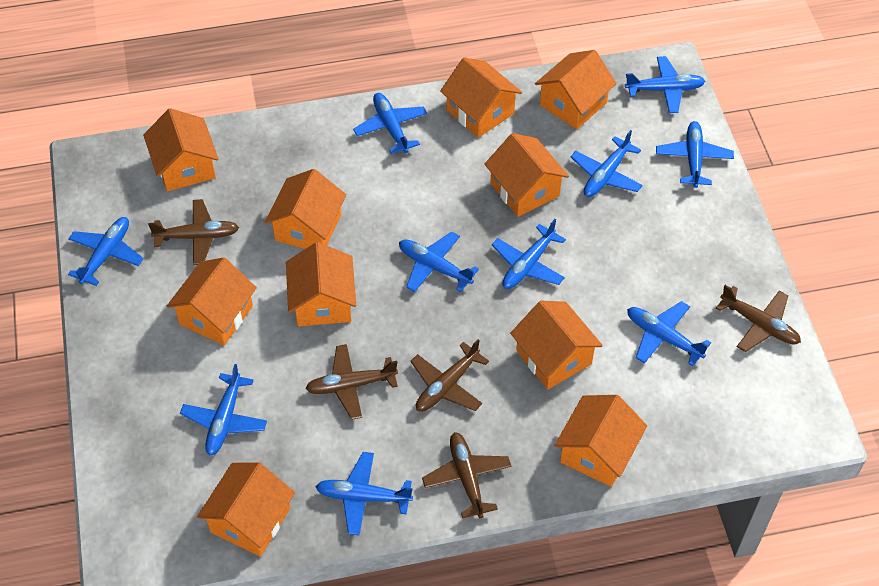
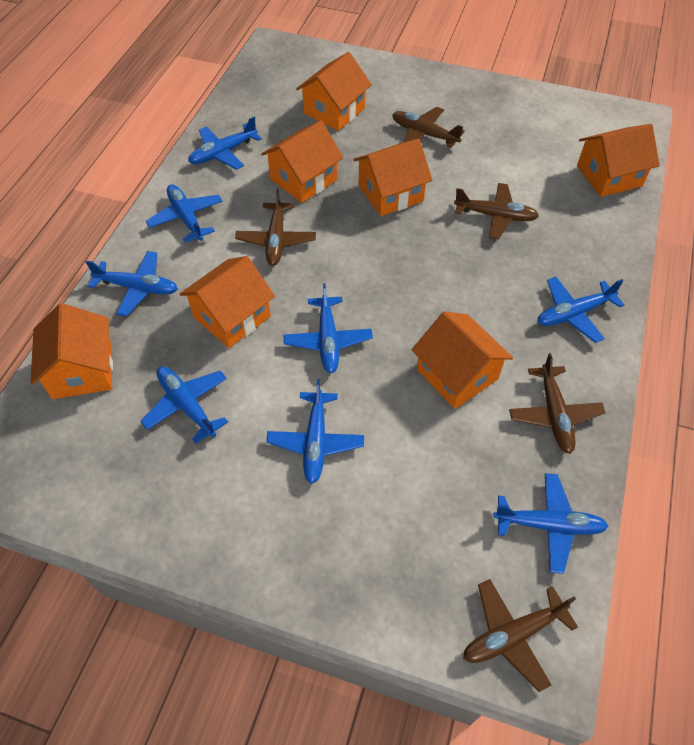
blue plane: [68,217,144,286] [180,364,267,456] [315,452,413,535] [353,93,427,154] [399,232,479,292] [492,219,566,289] [571,130,643,197] [625,56,705,113] [627,301,711,366] [656,121,734,188] = 10 -> [86,251,178,316] [140,366,228,444] [146,184,223,243] [188,117,262,170] [266,379,364,484] [284,283,373,373] [493,473,608,574] [537,277,624,343] = 8
orange house: [143,108,218,192] [167,257,257,345] [197,462,295,557] [265,169,346,249] [286,242,356,326] [440,57,522,138] [484,133,569,217] [510,301,603,389] [535,50,617,129] [554,395,647,487] = 10 -> [31,303,113,399] [180,256,275,348] [261,121,343,203] [296,52,372,131] [353,139,432,216] [412,311,513,409] [577,124,660,197] = 7

